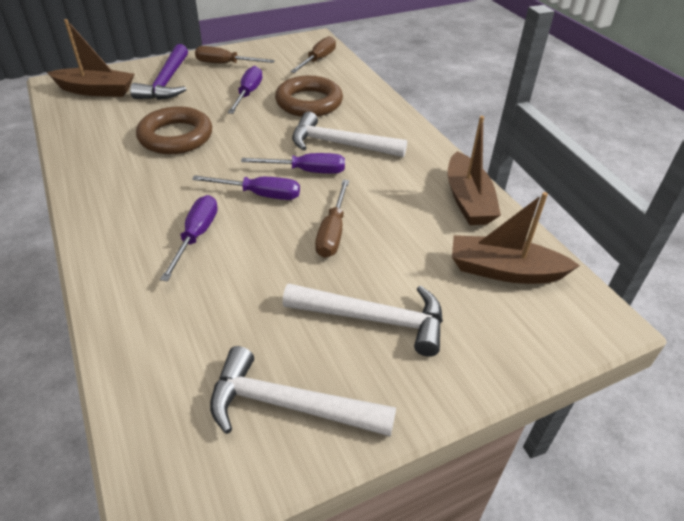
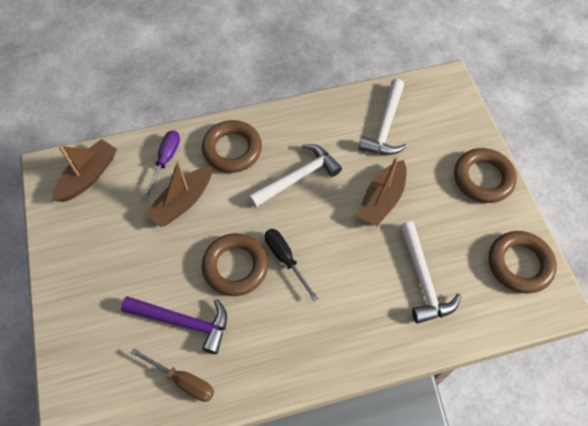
black screwdriver: none = 0 -> [265,229,318,301] = 1
brown ring: [136,106,212,154] [275,76,343,117] = 2 -> [202,120,262,173] [202,233,268,296] [454,148,517,203] [489,231,557,294] = 4
brown screwdriver: [195,46,275,63] [290,36,336,73] [315,180,349,258] = 3 -> [131,348,214,402] = 1
purple screwdriver: [160,195,218,281] [192,175,300,200] [228,66,262,114] [241,153,345,174] = 4 -> [143,130,180,199] = 1

